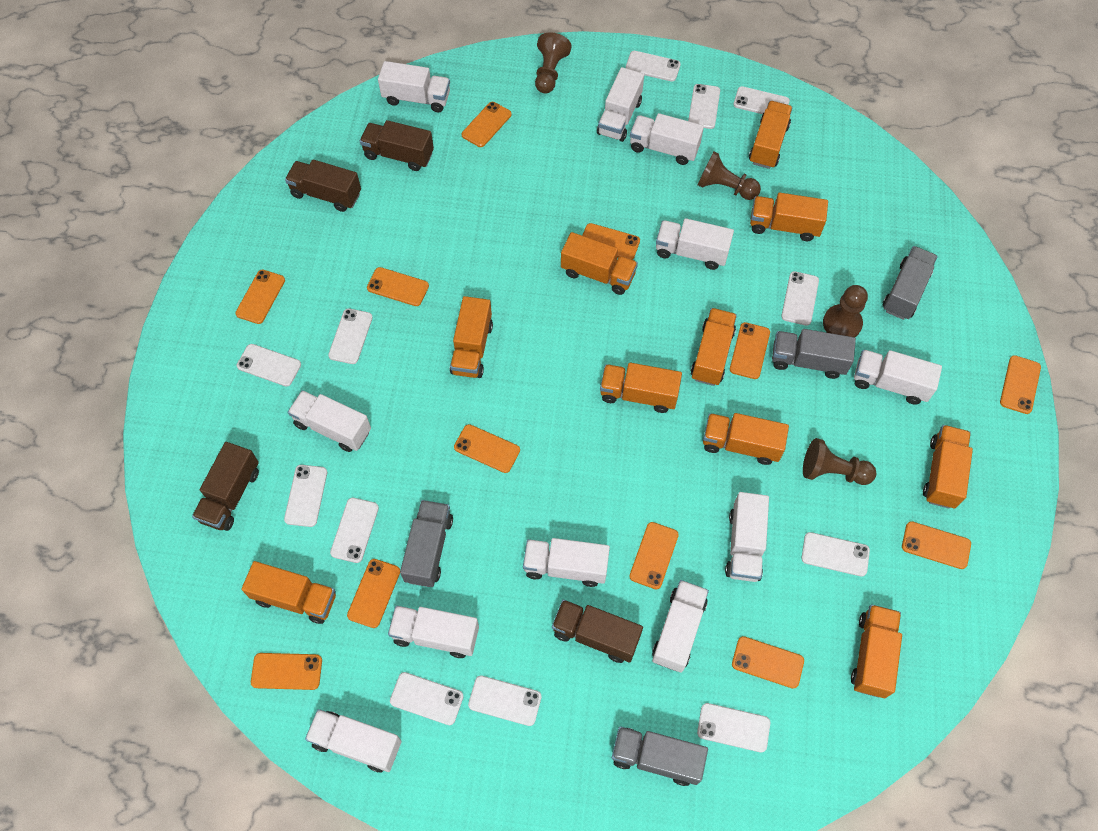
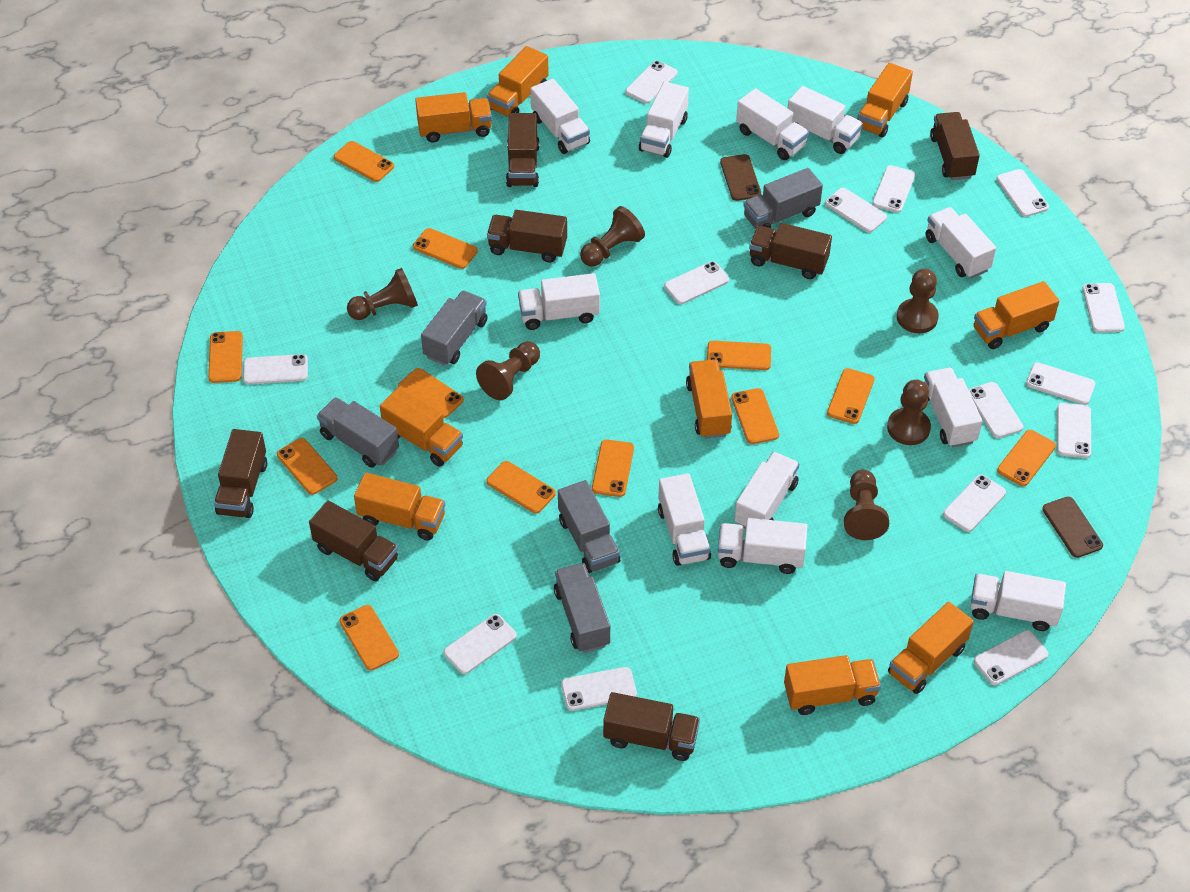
brown pawn: [535,32,571,93] [698,151,761,200] [803,438,876,485] [823,285,868,337] = 4 -> [347,268,418,320] [476,341,540,400] [580,206,645,266] [844,470,889,540] [887,380,931,445] [897,269,939,333] = 6
brown phone: none = 0 -> [720,154,761,201] [1042,497,1103,558] = 2
brown truck: [192,442,259,531] [285,160,361,212] [360,120,434,171] [552,600,643,663] = 4 -> [214,429,267,518] [309,501,398,581] [487,210,567,263] [506,113,540,187] [603,692,700,761] [749,223,832,279] [930,112,980,180] = 7
grey truck: [400,500,453,587] [612,726,708,786] [772,329,856,379] [883,246,938,320] = 4 -> [317,397,399,468] [421,290,488,366] [554,563,610,653] [558,480,620,573] [743,168,823,229] = 5
orange truck: [241,561,336,624] [450,296,493,378] [561,232,638,295] [600,363,682,413] [691,308,737,386] [703,413,789,465] [749,101,793,169] [750,193,828,241] [851,605,902,698] [923,425,973,509] = 10 -> [354,472,445,541] [380,387,463,467] [415,92,492,143] [487,46,549,117] [686,359,732,439] [784,655,881,715] [857,63,913,138] [888,602,974,694] [974,281,1059,349] = 9
white phone: [237,344,301,387] [284,465,327,527] [328,308,373,364] [330,498,379,563] [390,672,464,725] [468,675,542,726] [626,51,681,82] [688,84,720,129] [697,703,770,752] [733,86,790,114] [781,271,819,326] [801,532,870,577] = 12 -> [243,354,308,384] [444,614,517,674] [561,667,637,711] [625,61,678,104] [664,261,729,304] [825,188,887,233] [872,165,915,213] [943,475,1006,532] [969,382,1023,438] [974,630,1049,685] [996,169,1049,217] [1026,362,1095,405] [1057,403,1091,458] [1082,283,1125,333] = 14

